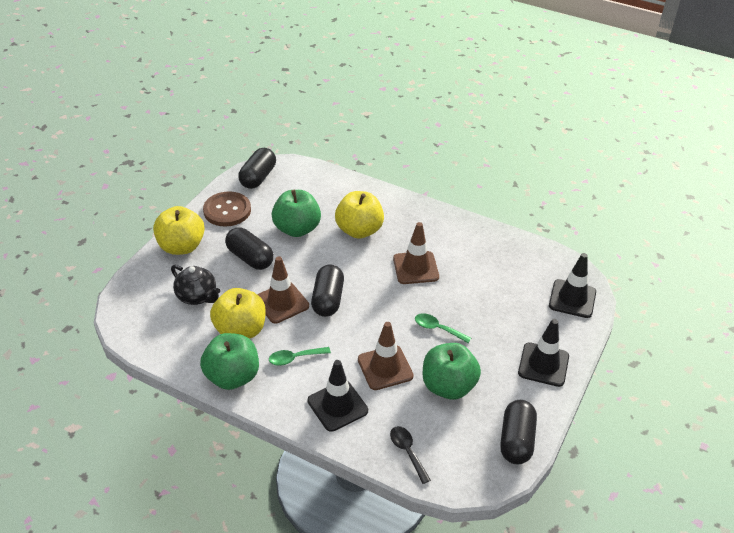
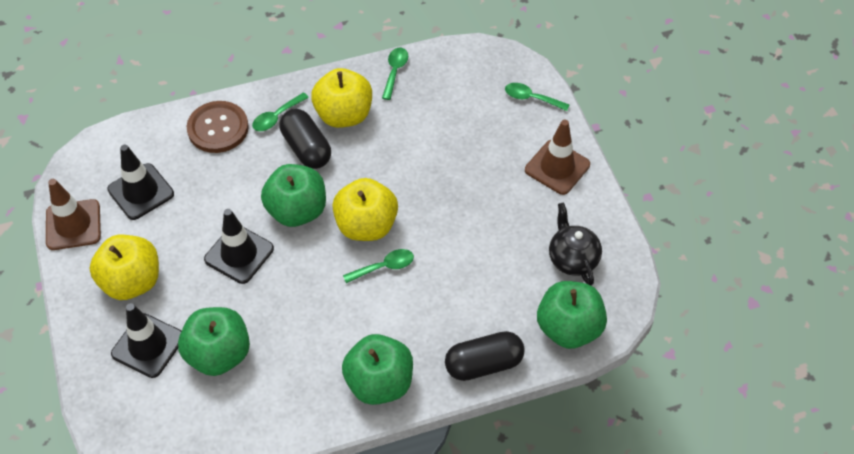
black capsule: [225,227,274,270] [238,148,276,189] [311,265,344,317] [500,400,537,465] = 4 -> [280,109,331,169] [445,331,525,381] = 2
black spoon: [390,426,431,484] = 1 -> none = 0
brown traffic cone: [257,256,309,324] [358,322,414,390] [393,222,439,284] = 3 -> [46,179,101,250] [525,119,590,195] = 2
green apple: [200,333,259,390] [272,190,321,237] [423,343,481,400] = 3 -> [178,307,250,376] [261,164,326,227] [342,334,413,405] [537,281,607,349] = 4
green spoon: [269,347,331,366] [415,313,471,343] = 2 -> [252,92,309,131] [343,249,414,283] [382,48,408,100] [505,83,569,111] = 4

